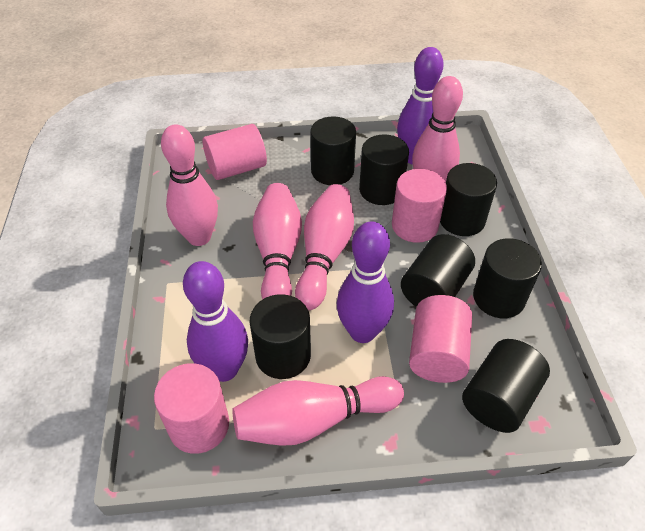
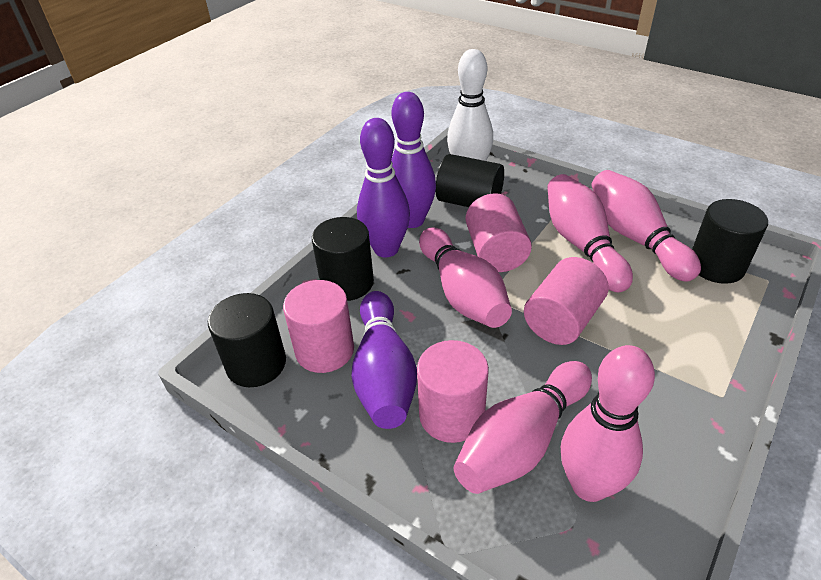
black cylinder: [250,294,311,379] [310,116,356,185] [359,134,409,205] [401,234,475,307] [440,163,497,236] [462,339,550,433] [473,238,542,318] = 7 -> [208,293,286,387] [312,217,374,301] [436,154,504,207] [692,199,768,284] = 4
white bowling pin: none = 0 -> [447,49,493,161] = 1

